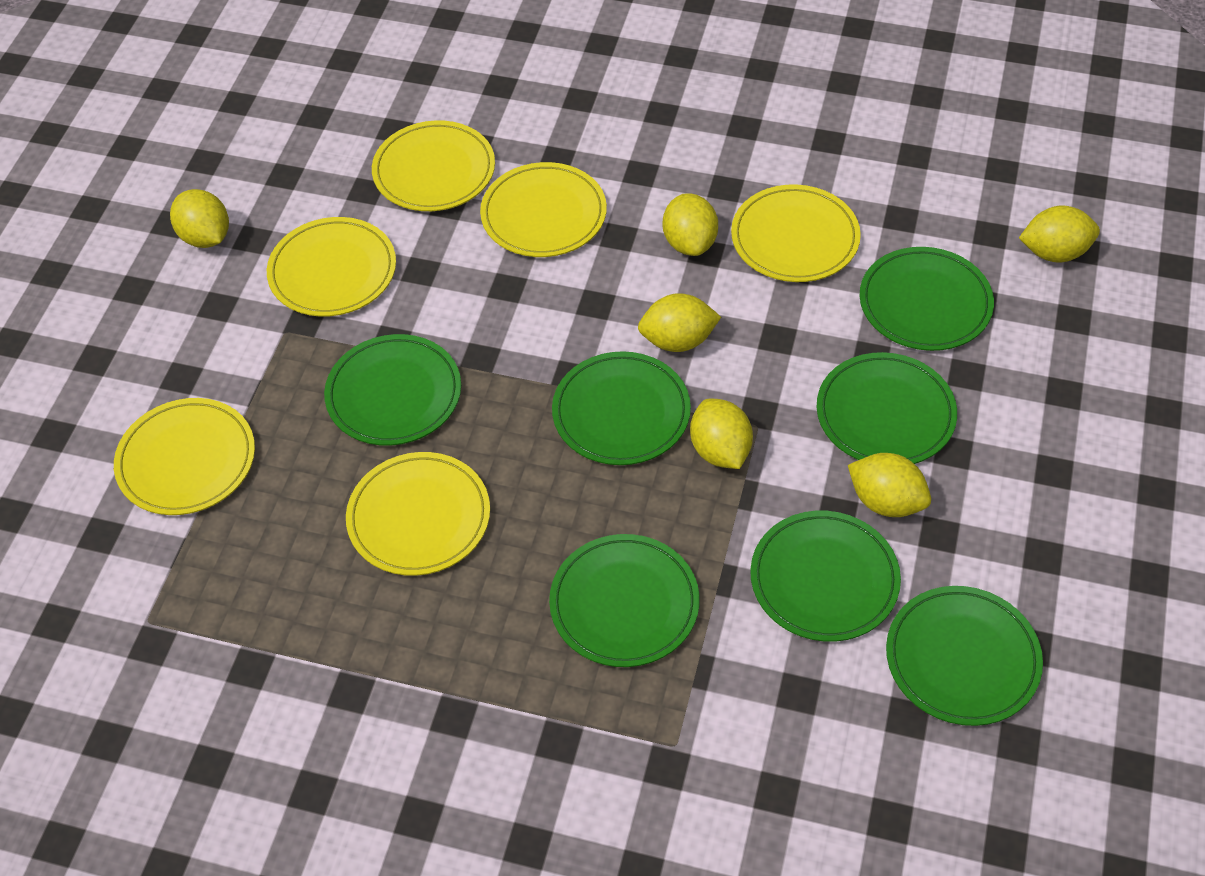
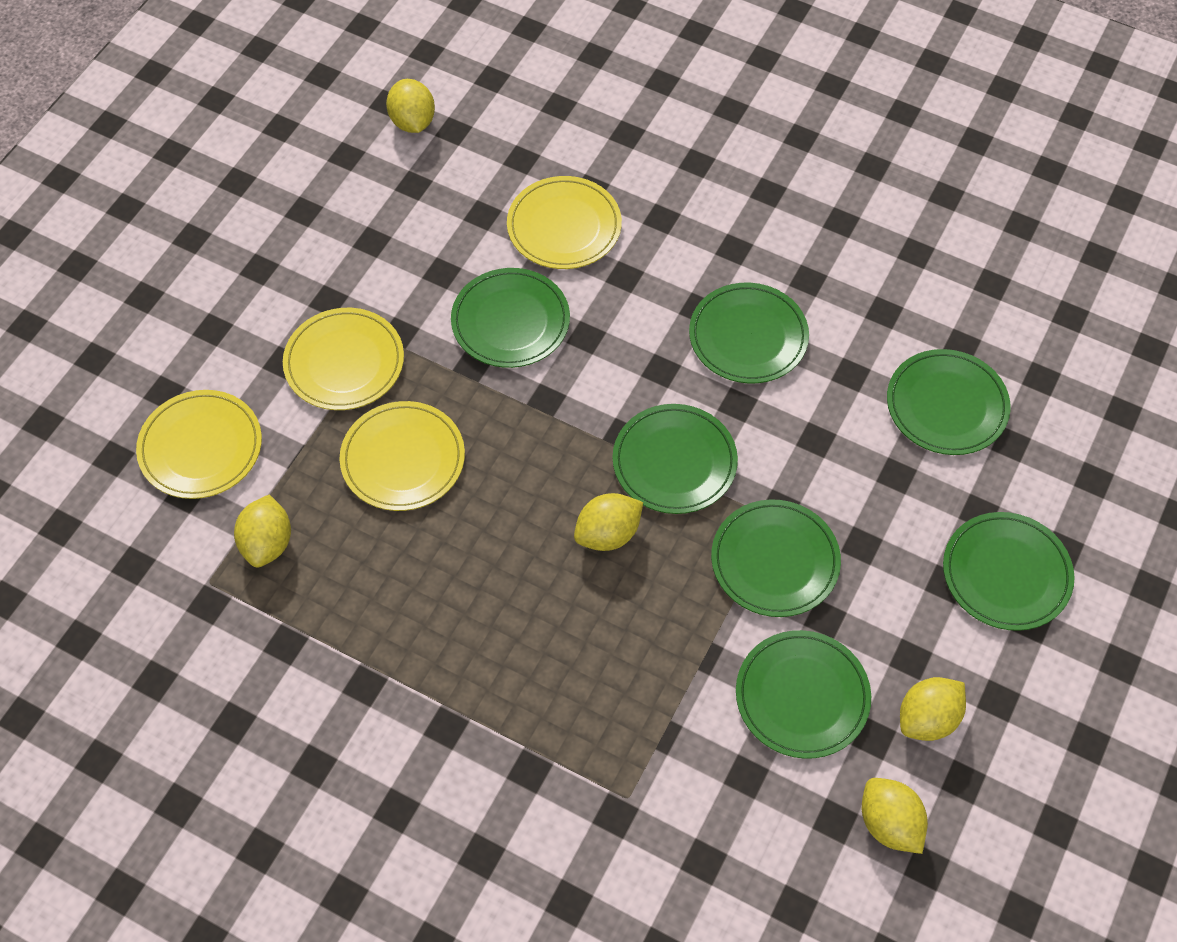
yellow lemon: [170,189,229,248] [638,293,721,352] [663,193,718,256] [690,399,753,469] [848,453,931,517] [1019,205,1100,263] = 6 -> [234,494,291,567] [386,79,435,133] [574,493,643,551] [862,778,928,854] [900,677,966,741] = 5
yellow plate: [114,398,255,515] [267,217,396,317] [346,452,490,576] [372,120,495,211] [480,162,607,257] [731,184,861,282] = 6 -> [136,390,262,499] [283,308,404,410] [339,401,465,511] [507,176,622,269] = 4

